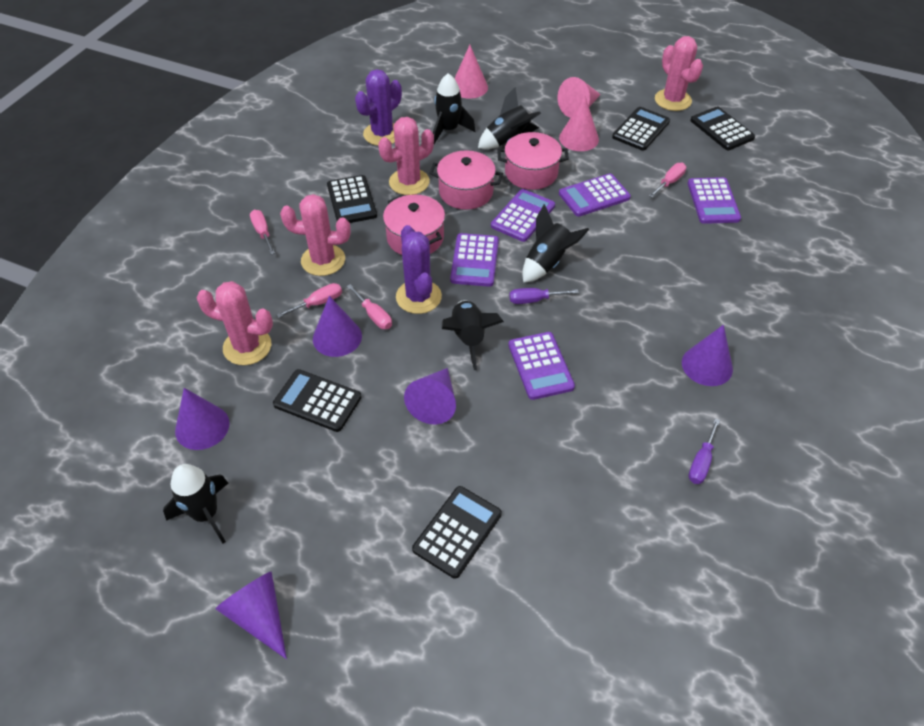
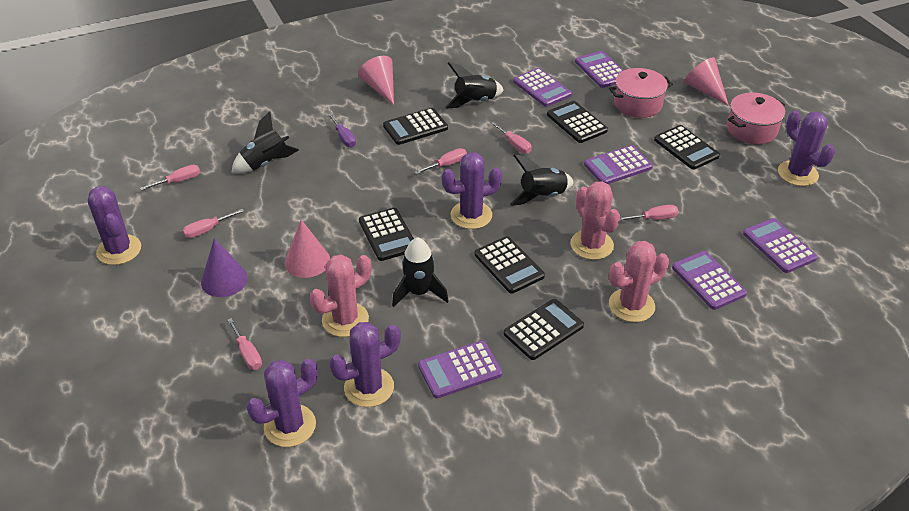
black calculator: [273,369,362,432] [327,175,377,223] [412,486,502,579] [612,107,670,151] [690,106,755,150] = 5 -> [359,208,414,261] [383,108,448,145] [475,236,545,294] [504,299,584,360] [547,101,608,143] [654,125,720,170] = 6
black rocket: [163,464,228,544] [433,73,475,144] [442,300,504,370] [478,87,541,149] [522,204,589,283] = 5 -> [232,111,299,173] [392,237,449,307] [445,62,504,109] [510,154,574,206] = 4
pink cactus: [196,281,273,365] [280,194,351,276] [378,117,434,195] [655,36,703,111] = 4 -> [310,255,371,337] [570,181,620,260] [609,241,669,322] = 3
pink pot: [383,195,445,255] [429,150,503,210] [497,132,569,190] = 3 -> [609,68,673,118] [727,92,785,144] = 2
pink screwdriver: [250,210,275,254] [277,283,342,318] [347,284,392,329] [649,163,686,198] = 4 -> [140,165,200,191] [182,209,244,238] [227,318,262,370] [415,148,467,174] [491,122,532,154] [620,205,678,221] = 6
purple cactus: [355,69,402,146] [396,225,442,314] = 2 -> [88,186,141,265] [247,359,317,447] [329,322,401,407] [442,152,502,229] [778,111,835,186] = 5
purple calculator: [450,233,499,287] [491,189,555,242] [508,332,575,400] [559,173,631,217] [688,177,741,224] = 5 -> [418,341,502,398] [513,68,572,107] [575,51,624,88] [584,145,653,184] [672,251,747,310] [743,218,818,273] = 6
purple cone: [175,388,230,450] [215,571,287,659] [313,296,362,357] [404,368,456,424] [682,325,733,386] = 5 -> [201,238,248,297] = 1
purple screwdriver: [509,288,579,304] [688,419,720,484] = 2 -> [328,113,356,147] = 1

